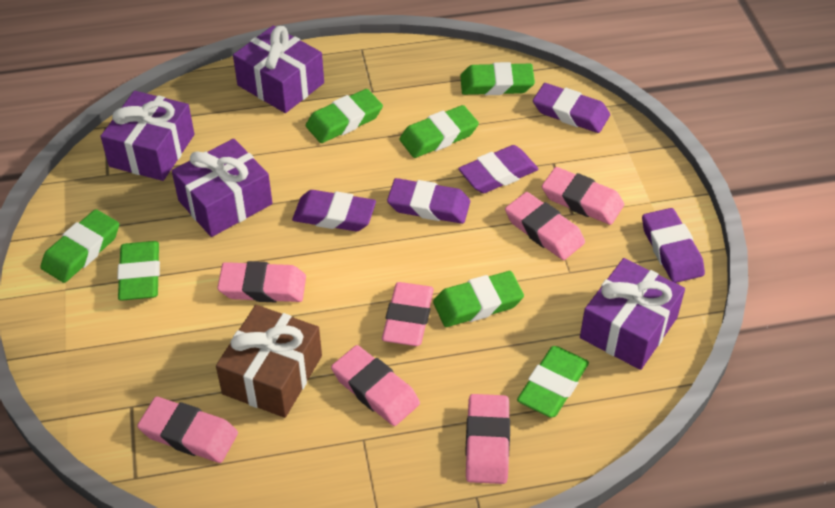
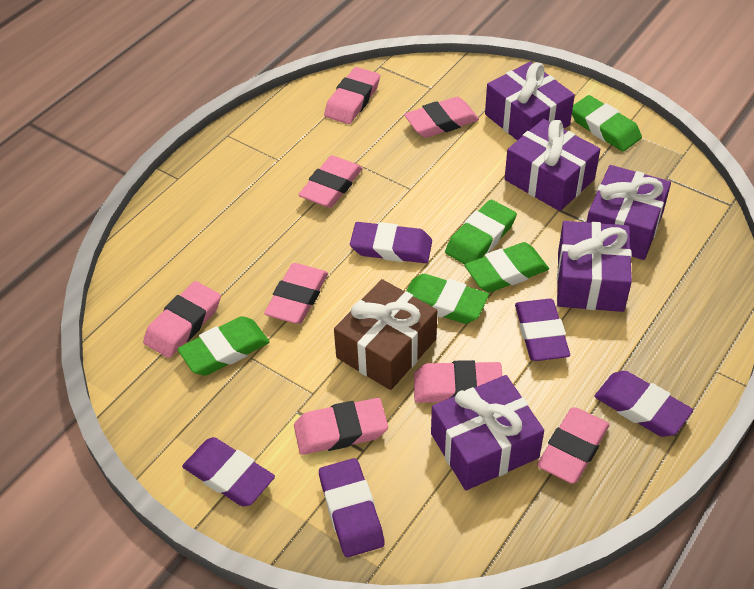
green eraser: [41,209,119,283] [117,241,160,300] [306,89,383,143] [399,105,479,158] [433,271,524,327] [460,62,535,95] [517,346,589,418] = 7 -> [177,316,269,376] [406,274,489,324] [445,200,517,264] [465,242,549,293] [572,95,642,151] = 5
pink eraser: [137,397,238,463] [217,261,306,302] [331,345,420,426] [382,282,434,346] [465,394,510,484] [505,192,585,260] [542,167,624,225] = 7 -> [143,281,221,358] [264,263,328,324] [294,398,388,455] [298,156,363,208] [324,67,380,124] [404,97,479,138] [414,360,502,403] [537,407,609,484] = 8
purple gift: [100,91,195,181] [172,139,273,237] [233,26,324,113] [580,258,685,370] = 4 -> [431,375,544,490] [485,62,575,140] [505,119,600,211] [557,221,632,312] [587,165,671,260] = 5

